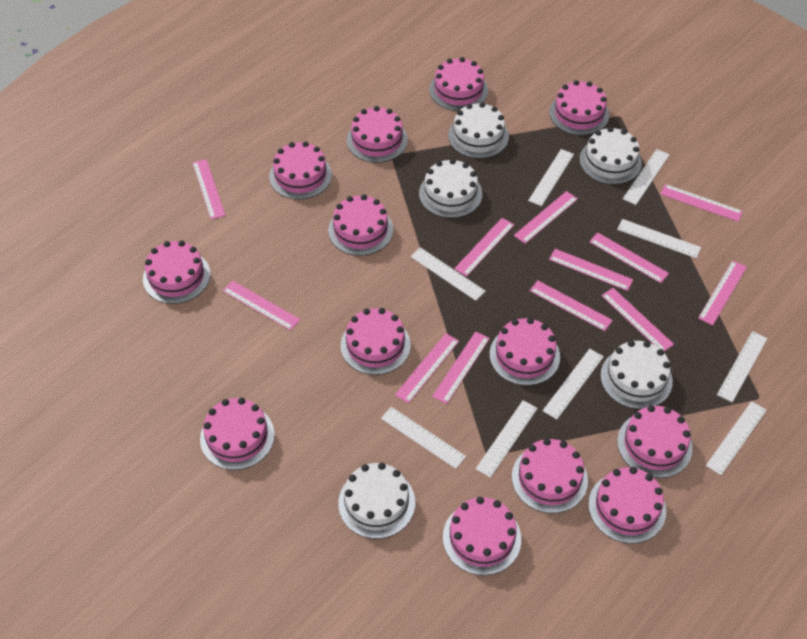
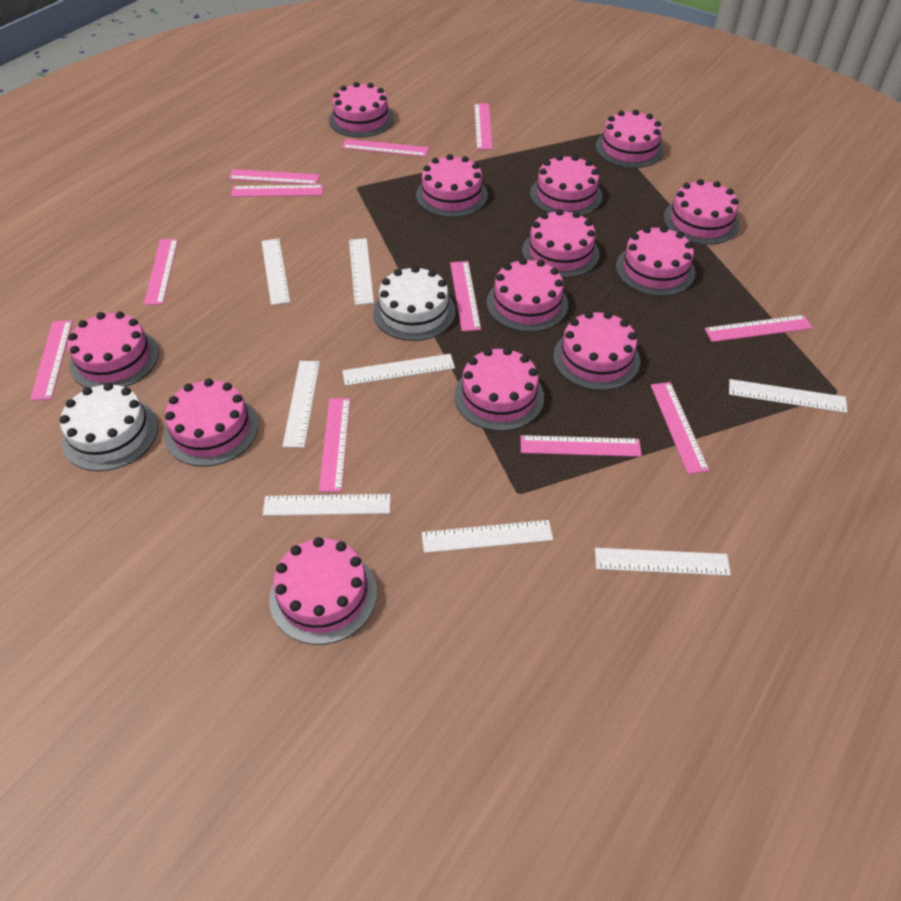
pink ruler: [193,159,226,219] [223,280,300,331] [395,333,459,403] [432,332,490,404] [454,218,514,277] [514,191,578,244] [530,280,613,331] [549,249,633,291] [589,232,669,283] [601,288,674,351] [661,184,743,222] [698,260,747,325] = 12 -> [30,320,73,401] [144,239,178,305] [229,169,320,185] [231,185,323,197] [319,398,350,492] [342,139,429,157] [450,261,481,331] [474,103,493,150] [520,435,642,457] [651,382,709,474] [704,315,812,342] = 11
white cake: [338,462,415,539] [419,159,482,218] [448,102,509,159] [580,127,642,185] [600,340,673,409] = 5 -> [60,383,158,471] [373,266,456,341] = 2
white ruler: [381,407,466,469] [410,247,486,301] [476,400,538,478] [528,149,574,206] [543,349,604,419] [617,219,701,258] [623,149,670,205] [706,401,767,475] [717,331,768,402] = 9 -> [262,239,290,305] [263,494,391,516] [282,361,320,448] [342,354,455,386] [349,238,374,305] [422,520,553,553] [595,548,731,576] [729,379,847,413] = 8

